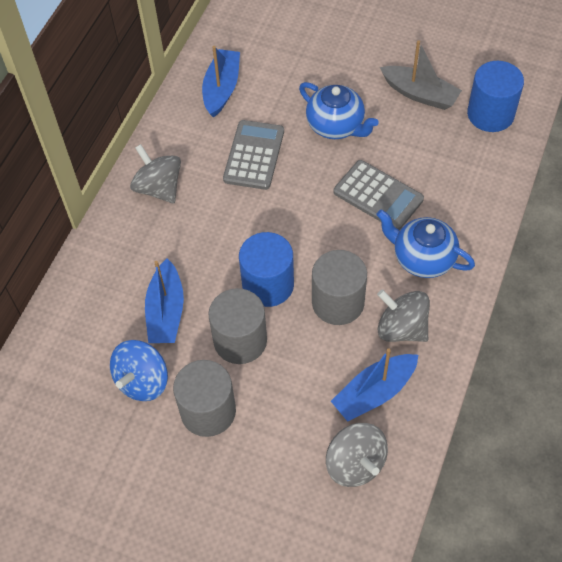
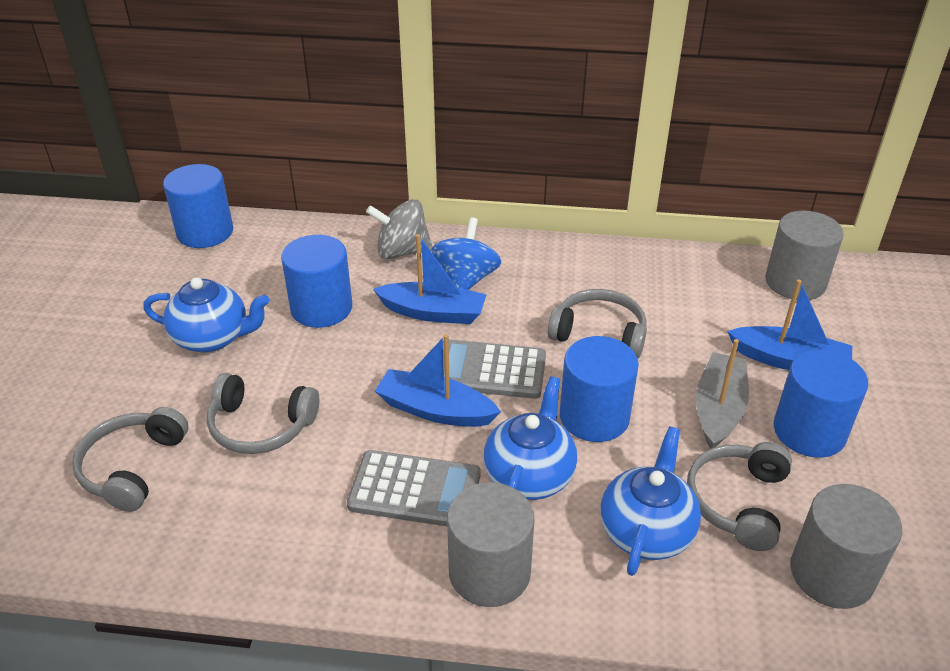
blue cylinder: [239,232,294,307] [467,61,524,132] = 2 -> [163,164,233,248] [281,235,352,328] [560,336,639,442] [774,350,868,458] = 4
blue teapot: [299,82,379,139] [377,210,475,278] = 2 -> [143,277,270,353] [484,376,577,500] [600,427,701,576] = 3
grey headphones: none = 0 -> [72,407,189,512] [207,373,319,454] [547,289,647,359] [687,442,792,551] = 4
grey spinning top: [130,144,181,203] [326,423,388,487] [377,289,430,342] = 3 -> [366,199,433,259] = 1

